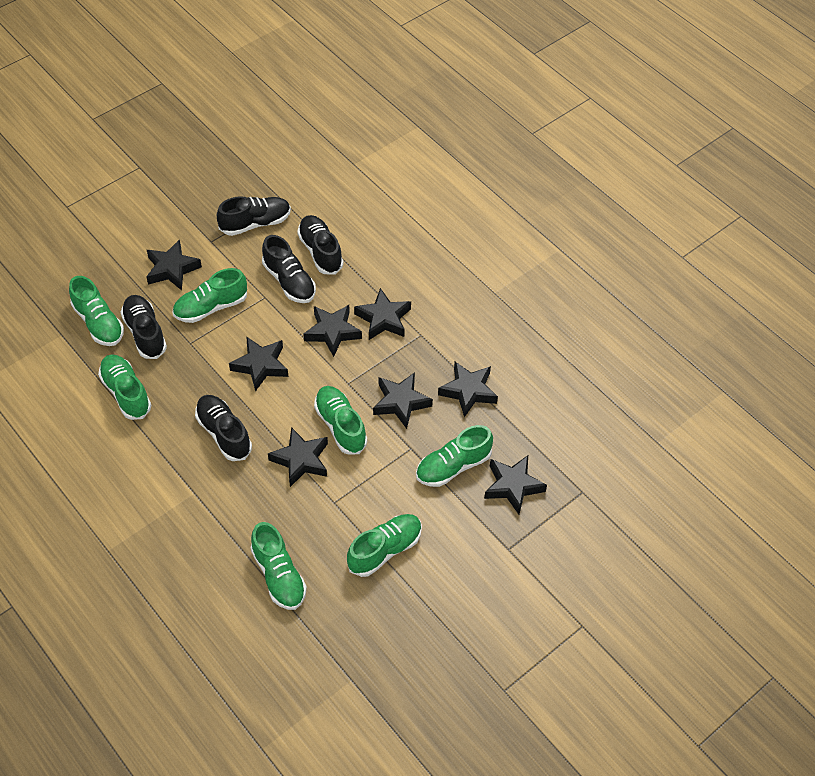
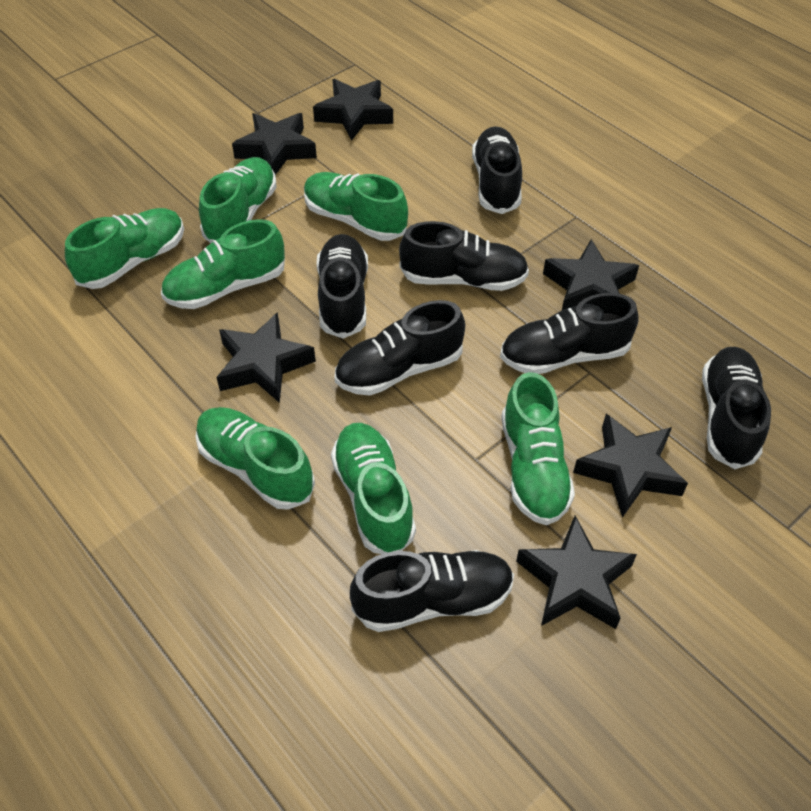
black shoe: [120,295,167,359] [195,395,252,461] [217,196,291,236] [262,235,316,303] [297,215,343,275] = 5 -> [316,234,368,339] [334,300,465,396] [350,550,514,632] [399,221,529,291] [472,126,522,214] [500,293,639,374] [702,347,771,469] = 7
black star: [146,239,202,290] [229,336,288,391] [268,427,328,487] [303,305,362,357] [354,288,411,340] [373,372,433,429] [438,362,498,417] [484,455,547,514] = 8 -> [216,312,316,403] [232,113,317,175] [313,79,393,141] [516,516,637,629] [543,239,639,310] [573,414,688,518] = 6

